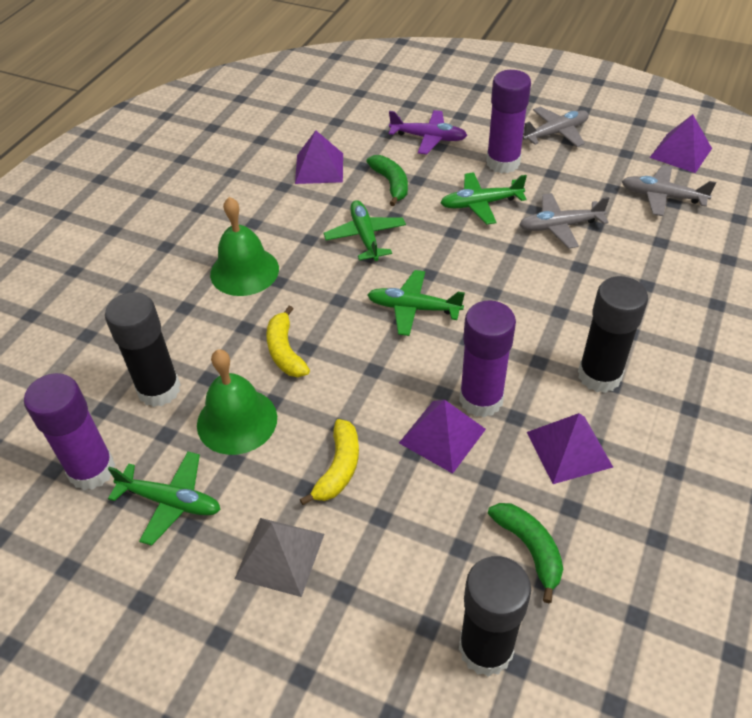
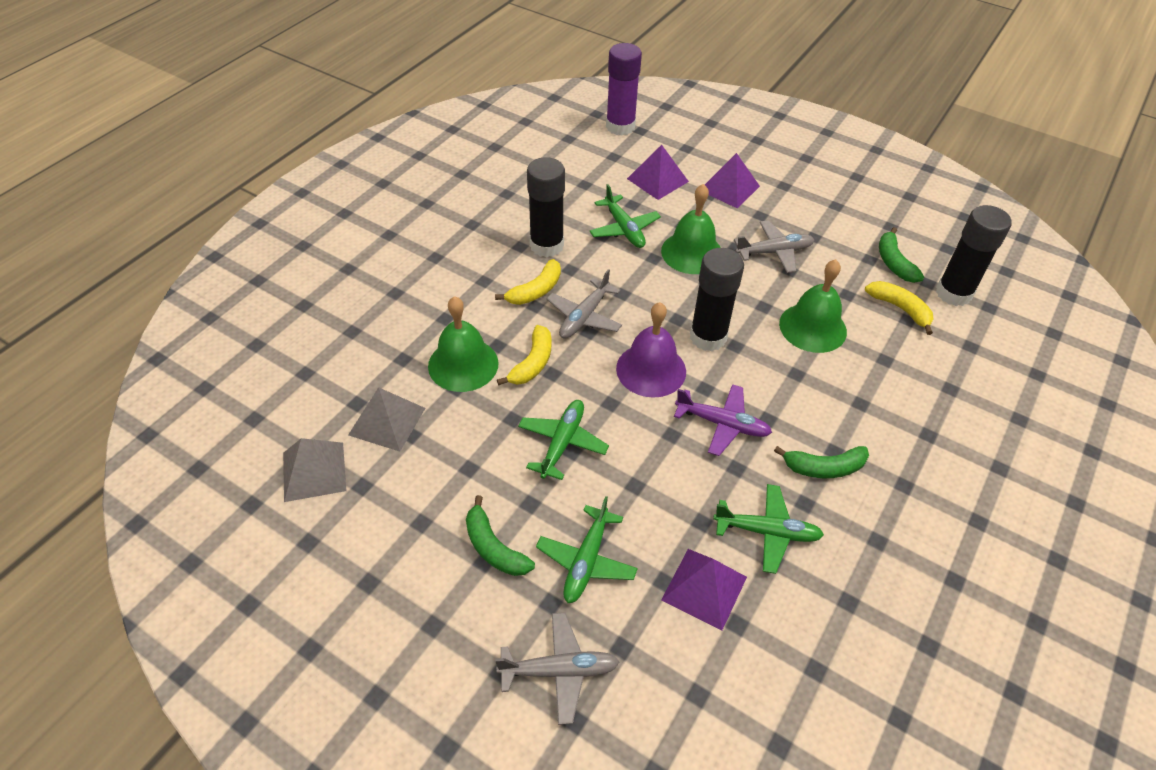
green banana: [366,155,408,206] [488,503,563,603] = 2 -> [466,495,535,576] [774,446,869,478] [879,227,924,283] = 3
green bell: [197,349,277,455] [210,197,279,296] = 2 -> [428,296,499,392] [661,184,721,274] [779,259,847,353] = 3
grey pyramid: [235,518,324,597] = 1 -> [283,438,346,502] [348,387,426,452] = 2
purple bell: none = 0 -> [616,302,686,398] = 1
purple glue stick: [24,373,115,490] [459,300,516,417] [486,70,531,173] = 3 -> [606,43,642,136] = 1
purple pyramid: [295,130,343,184] [399,400,486,474] [527,413,613,484] [649,114,712,173] = 4 -> [627,145,689,200] [661,549,747,631] [705,153,760,208] = 3
yellow banana: [266,306,310,377] [300,419,359,505] = 2 -> [495,259,561,305] [497,325,551,385] [865,281,933,335] = 3

